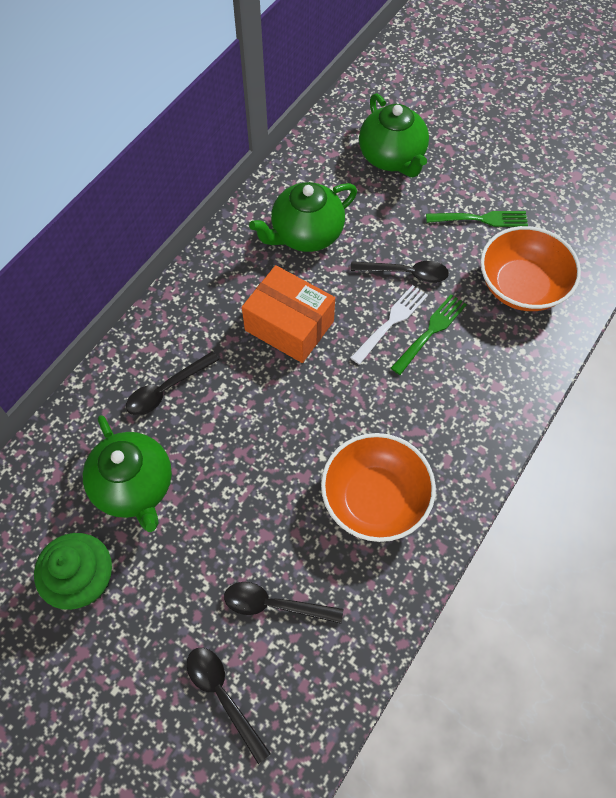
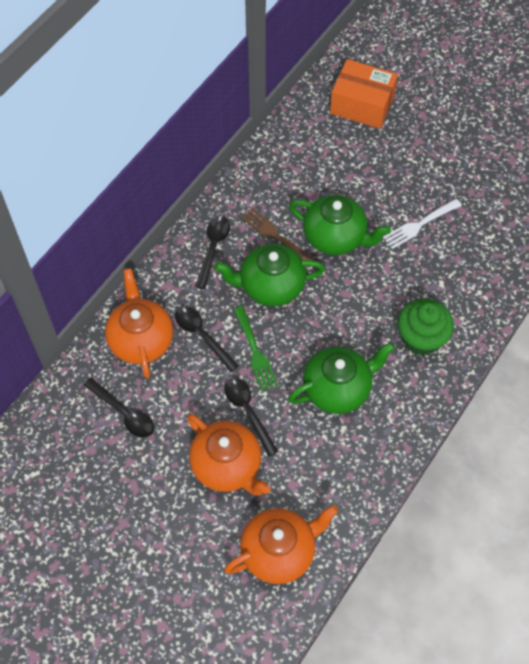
brown fork: none = 0 -> [242,208,315,267] = 1
green fork: [391,294,467,375] [426,211,528,227] = 2 -> [234,306,278,391] = 1
orange bowl: [321,433,436,542] [480,226,581,311] = 2 -> none = 0
orange teapot: none = 0 -> [105,268,173,378] [187,414,271,496] [224,505,339,584] = 3

